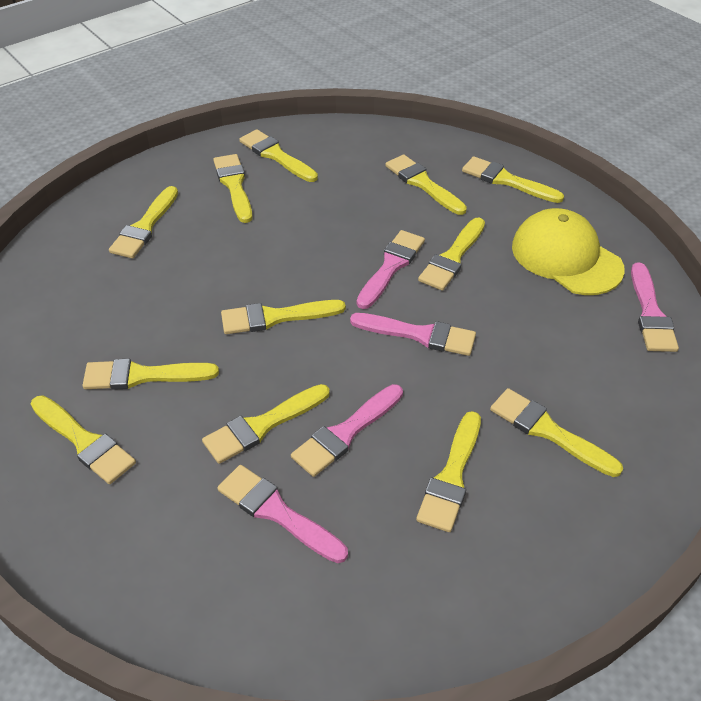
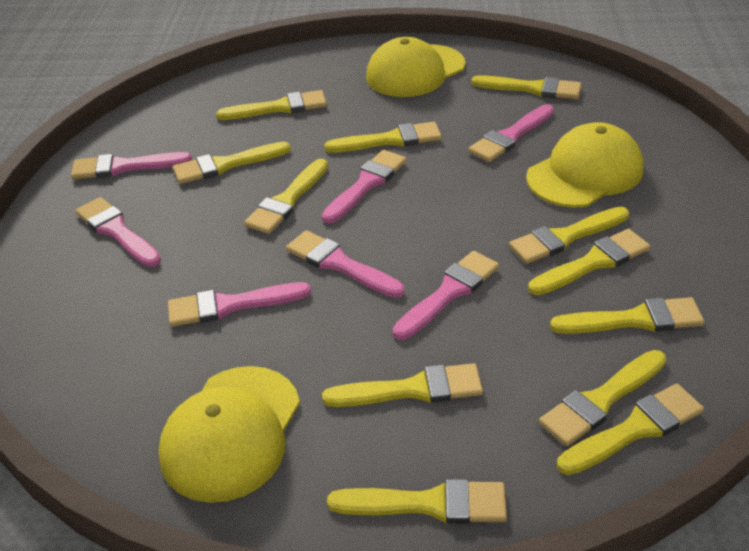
pink brush: [217,465,348,563] [291,384,403,477] [350,313,476,356] [357,230,425,309] [631,263,679,352] = 5 -> [71,152,192,179] [75,197,161,267] [168,282,311,327] [286,230,405,298] [322,150,407,223] [393,251,499,340] [468,104,554,162] = 7
yellow cap: [512,208,625,295] = 1 -> [158,366,300,503] [366,37,465,97] [526,122,643,208] = 3

